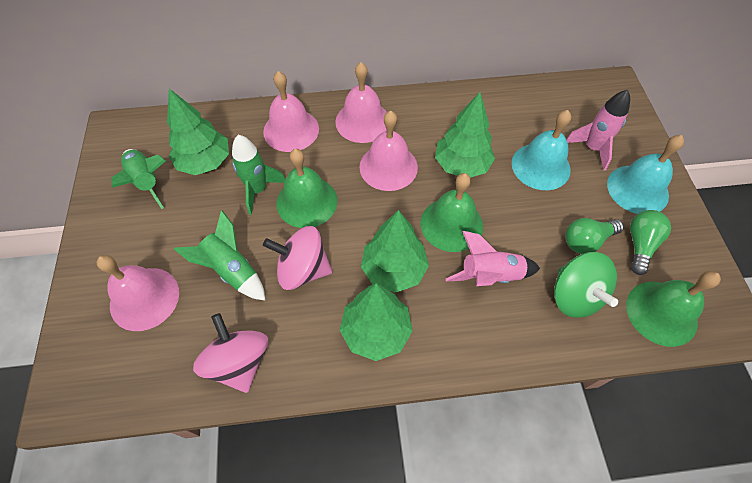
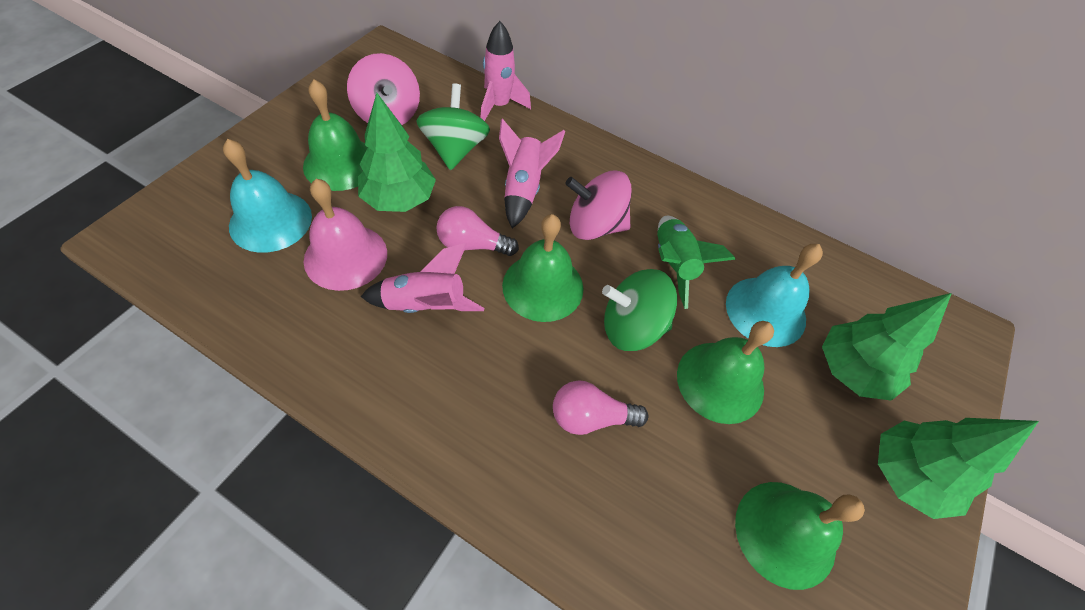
green bell: [277,149,337,228] [421,173,483,252] [626,271,721,347] = 3 -> [303,80,368,191] [502,214,583,322] [677,321,774,424] [735,482,865,590] = 4
green light bulb: [565,218,624,254] [630,210,671,275] = 2 -> none = 0
green rocket: [111,149,166,209] [174,210,266,301] [232,135,285,215] = 3 -> [657,216,736,309] = 1
green spinning top: [554,252,618,318] = 1 -> [416,83,490,170] [602,269,677,351] = 2
green tree: [167,89,229,175] [340,283,413,361] [361,210,429,293] [435,92,495,178] = 4 -> [358,93,436,212] [822,293,952,401] [878,418,1039,519] = 3
pink bell: [97,255,179,331] [263,71,319,152] [335,62,387,143] [359,111,418,191] = 4 -> [304,179,387,291] = 1
pink light bulb: none = 0 -> [436,206,519,256] [553,380,648,435] = 2
pink rocket: [446,231,540,286] [566,90,630,171] = 2 -> [361,243,484,313] [481,21,531,121] [499,118,565,228] = 3

